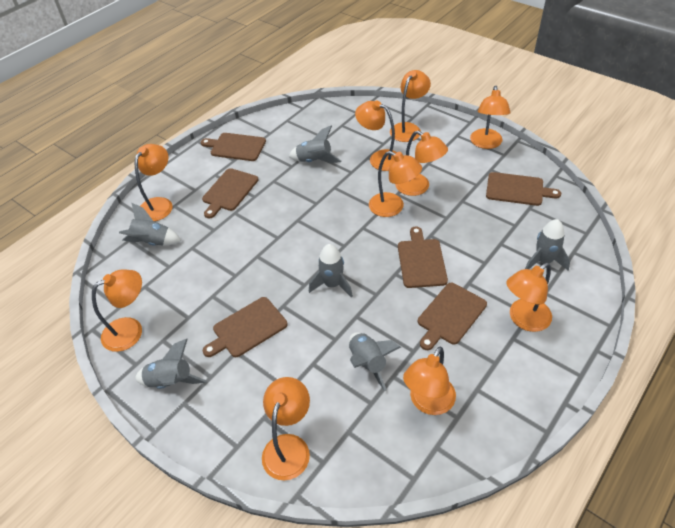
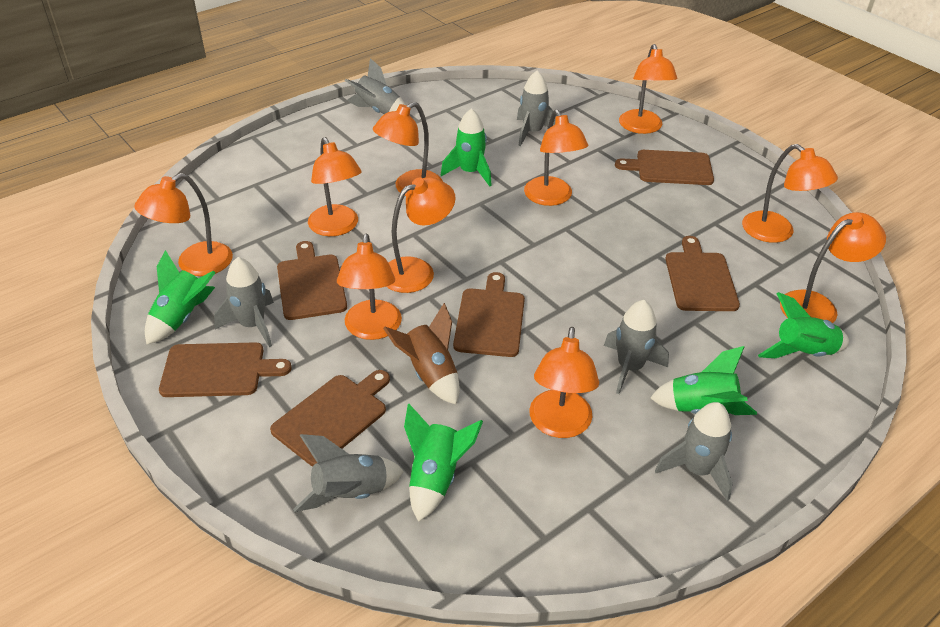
brown rocket: none = 0 -> [383,303,460,404] = 1
green rocket: none = 0 -> [145,250,216,344] [404,404,483,522] [441,108,492,186] [650,346,757,415] [758,292,849,358] = 5

